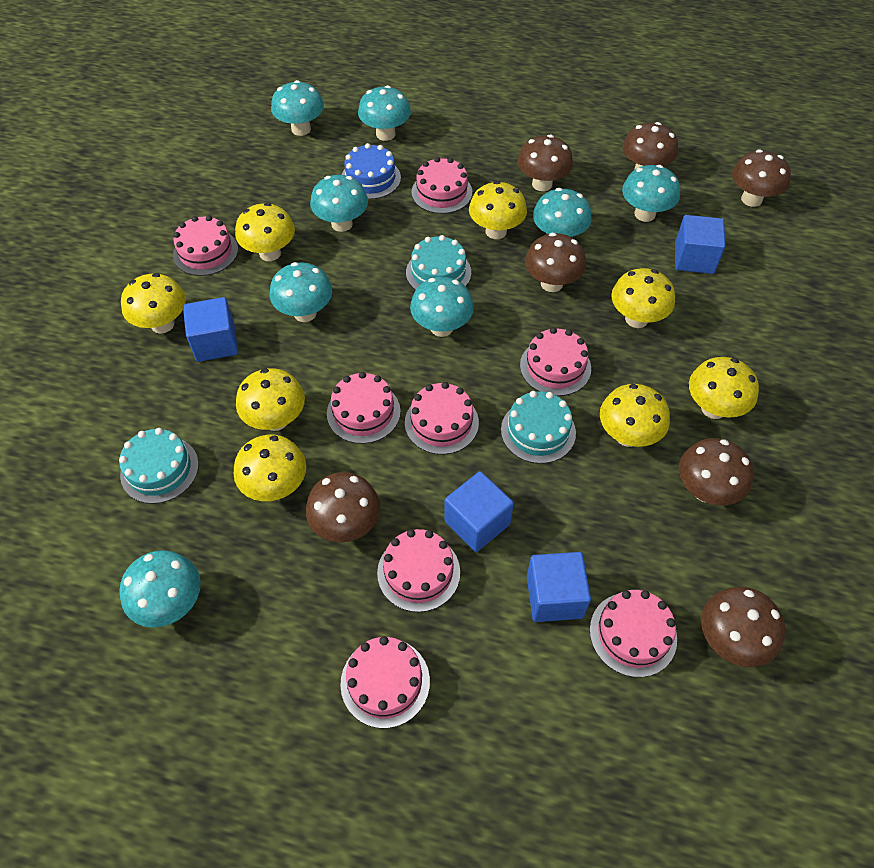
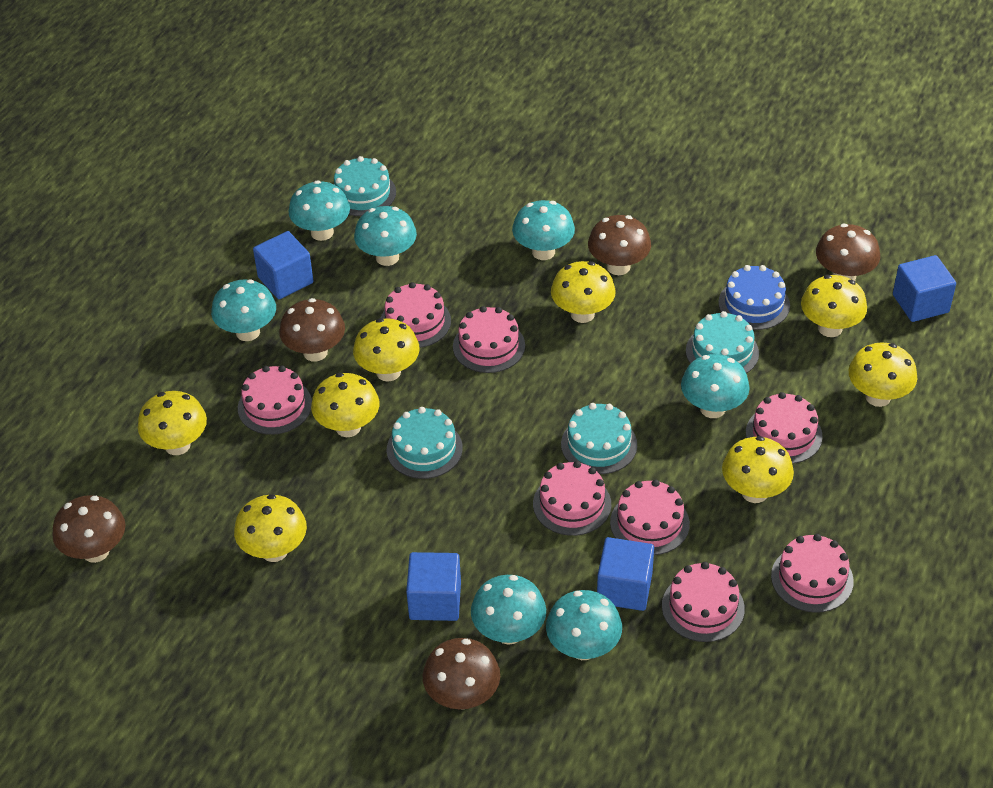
brown mushroom: [306,472,380,542] [517,135,573,191] [525,233,586,292] [622,122,678,170] [679,438,753,505] [701,587,785,667] [732,149,791,207] = 7 -> [52,495,125,563] [279,298,345,361] [423,638,500,710] [588,215,651,275] [816,224,880,281] = 5
turquoise cake: [119,428,199,504] [406,235,471,290] [501,391,576,464] = 3 -> [334,156,396,216] [387,407,463,479] [561,403,637,474] [686,311,759,374] = 4
turquoise mushroom: [119,550,201,628] [270,262,332,322] [271,80,324,136] [310,175,368,232] [358,85,411,141] [410,277,474,337] [533,188,592,237] [622,165,680,222] = 8 -> [211,279,276,341] [288,180,350,241] [354,206,417,266] [471,575,546,645] [512,200,575,260] [546,590,622,660] [681,354,750,418] = 7

